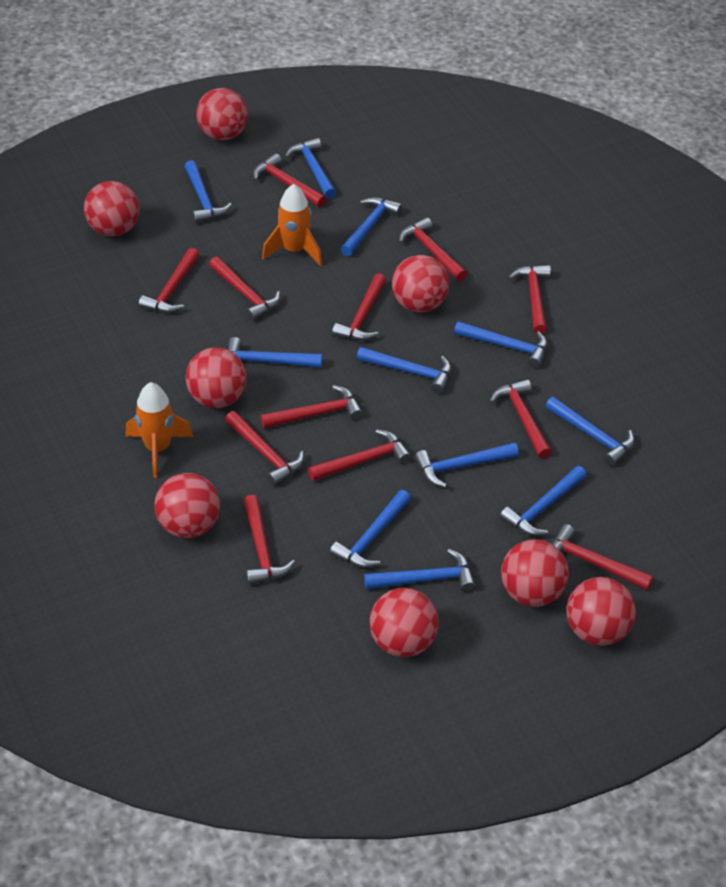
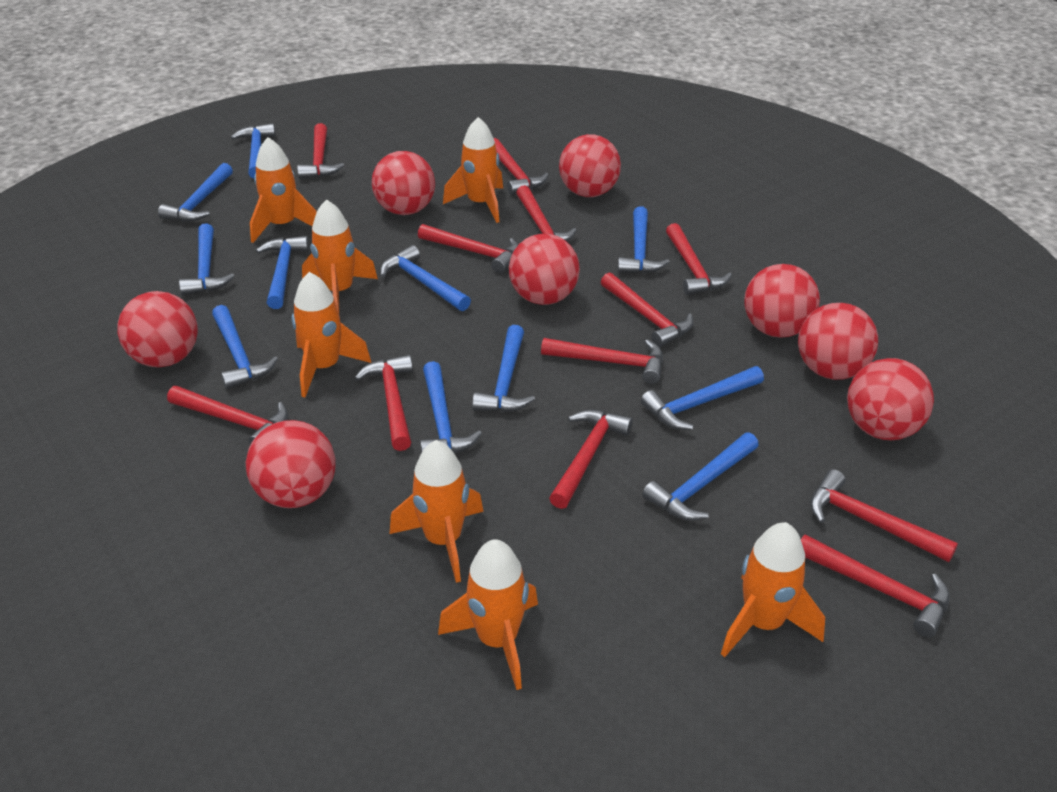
orange rocket: [126,382,193,478] [262,184,322,266] = 2 -> [250,137,317,243] [292,272,371,397] [302,199,378,313] [390,440,484,583] [438,539,538,690] [443,117,503,223] [721,522,825,657] = 7

